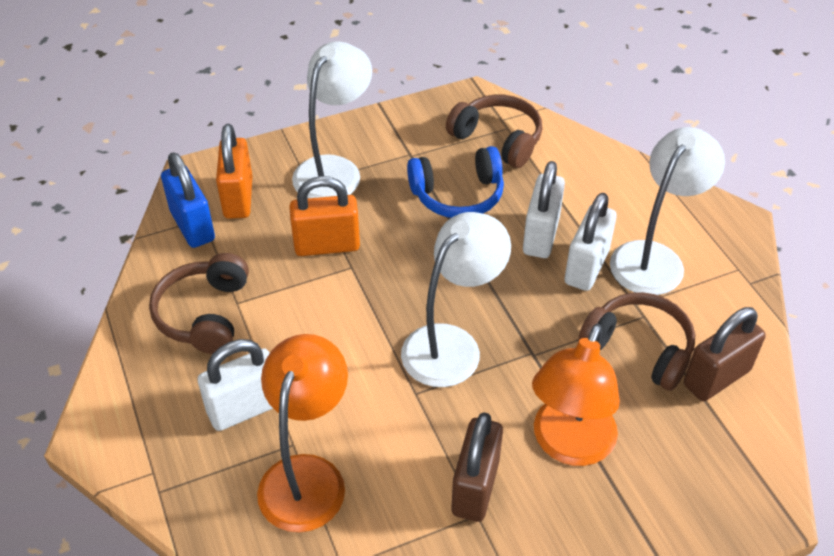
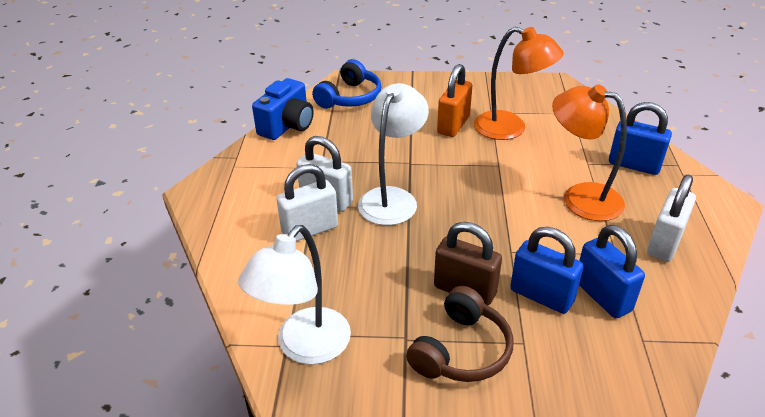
blue camera: none = 0 -> [252,78,314,140] = 1
blue padlock: [161,152,215,248] = 1 -> [510,227,583,314] [579,225,645,318] [609,102,672,175] = 3
brown headphones: [149,253,249,354] [446,95,542,168] [579,292,695,391] = 3 -> [406,286,513,382] = 1
brown padlock: [451,412,503,522] [684,307,766,401] = 2 -> [434,222,502,305] = 1
orange padlock: [216,124,252,219] [289,176,360,256] = 2 -> [437,64,472,137] = 1
white lamp: [292,42,372,198] [401,212,511,387] [610,127,725,295] = 3 -> [238,225,351,365] [358,83,429,225] = 2

